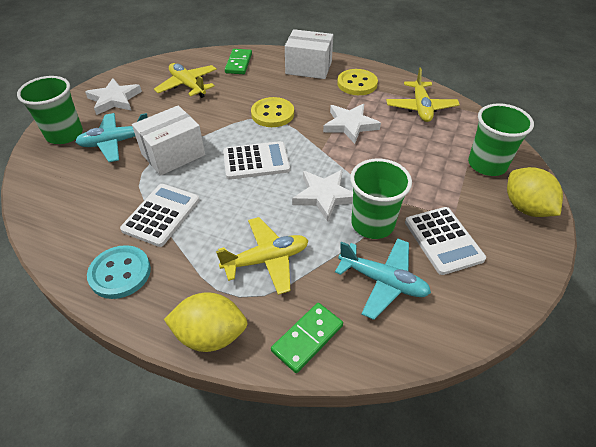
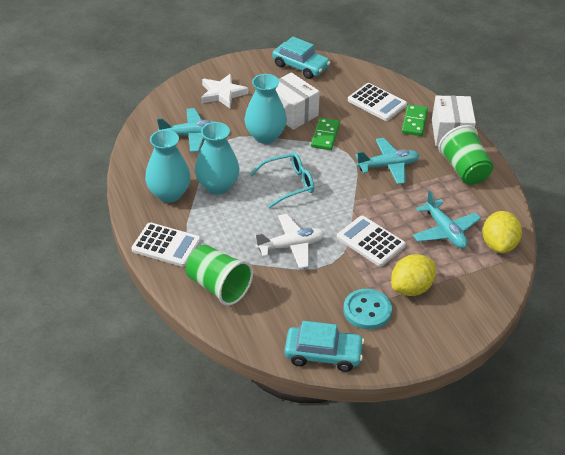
green cup: [17,76,83,144] [350,158,412,239] [468,103,534,176] = 3 -> [186,245,253,306] [438,125,493,185] = 2
turquoise car: none = 0 -> [272,37,331,79] [284,321,364,372] = 2
turquoise glasses: none = 0 -> [250,152,314,208] = 1
turquoise plane: [75,113,148,162] [335,238,431,320] = 2 -> [157,108,215,152] [355,138,419,184] [413,190,481,249] = 3
turquoise vase: none = 0 -> [145,130,191,203] [195,122,240,195] [245,74,287,144] = 3
white plane: none = 0 -> [255,214,325,269] = 1
white star: [85,78,142,115] [292,170,353,222] [323,104,381,144] = 3 -> [201,74,249,108] = 1
yellow button: [251,97,294,127] [337,69,378,95] = 2 -> none = 0
yellow plane: [154,63,217,98] [216,217,309,295] [386,67,460,122] = 3 -> none = 0

